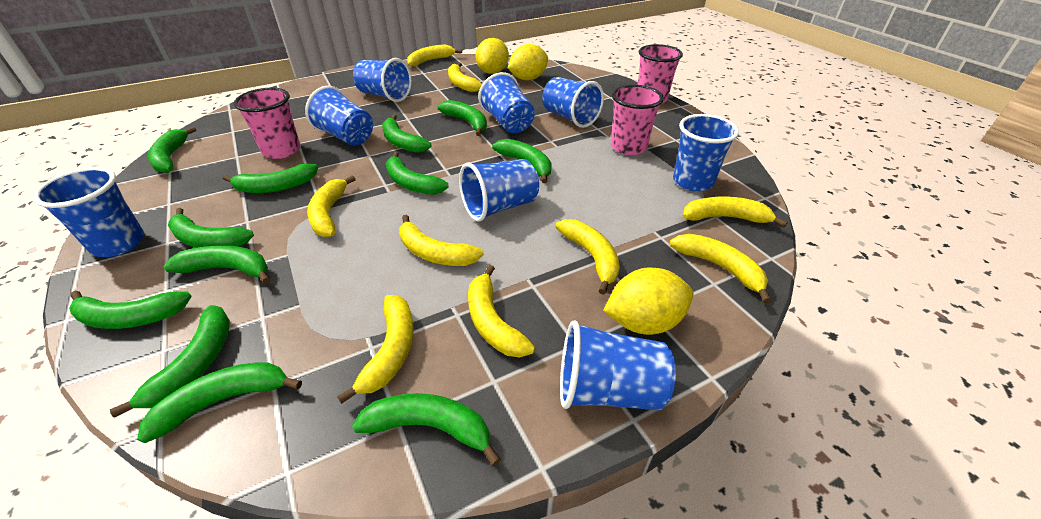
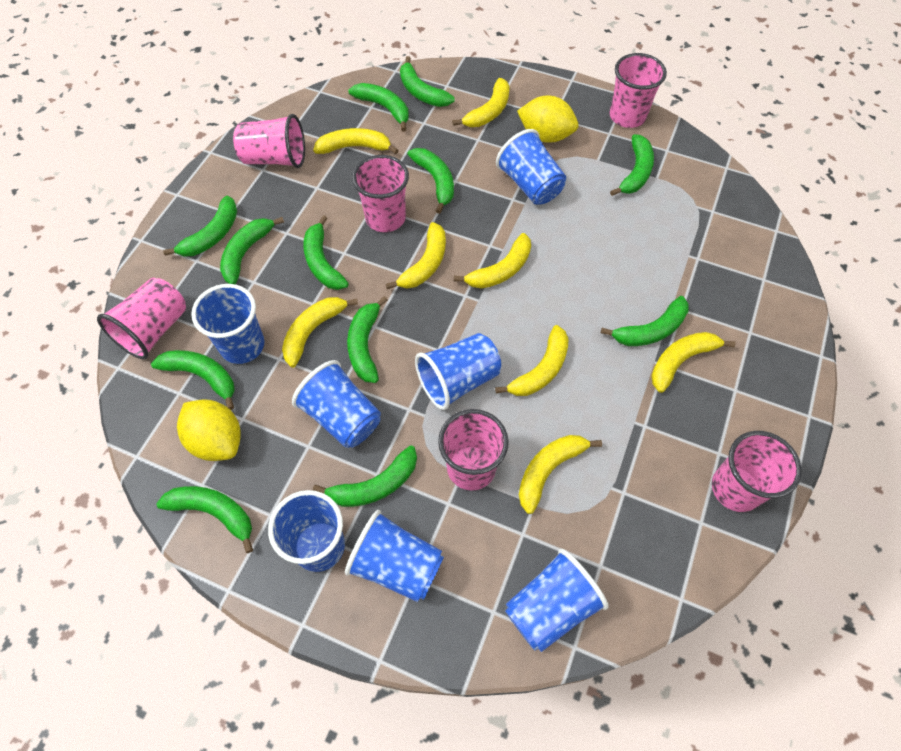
blue cup: [33,167,144,257] [305,86,373,146] [353,58,412,102] [459,159,539,222] [478,72,535,133] [542,77,604,128] [560,320,676,410] [673,114,739,192] = 8 -> [191,284,264,364] [268,490,345,572] [292,360,381,448] [345,510,444,602] [415,333,501,410] [496,129,566,205] [505,549,609,652] = 7
pink cup: [234,88,300,159] [611,85,664,155] [638,44,683,104] = 3 -> [97,278,186,359] [233,114,305,168] [352,155,409,232] [438,409,509,491] [610,53,667,128] [712,431,802,512] = 6
yellow banana: [307,175,356,237] [337,295,414,404] [399,215,484,266] [407,44,462,67] [448,63,482,92] [468,265,535,358] [556,219,620,295] [669,234,771,303] [683,196,788,227] = 9 -> [282,297,358,368] [313,128,398,154] [386,222,446,289] [452,78,509,127] [454,233,531,289] [495,325,569,396] [519,435,602,514] [651,332,735,393] = 8
yellow lemon: [475,38,509,74] [508,44,548,80] [603,267,693,335] = 3 -> [177,400,241,461] [517,95,578,143] = 2

